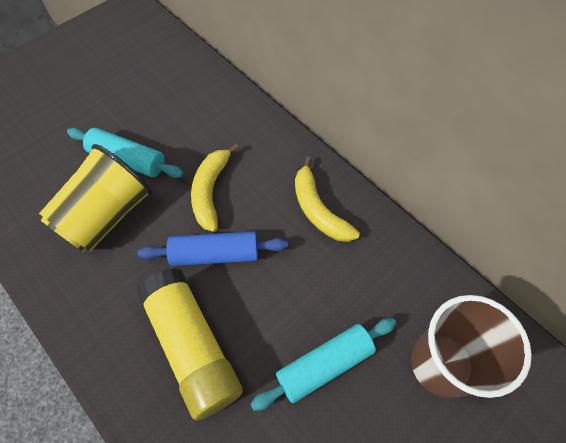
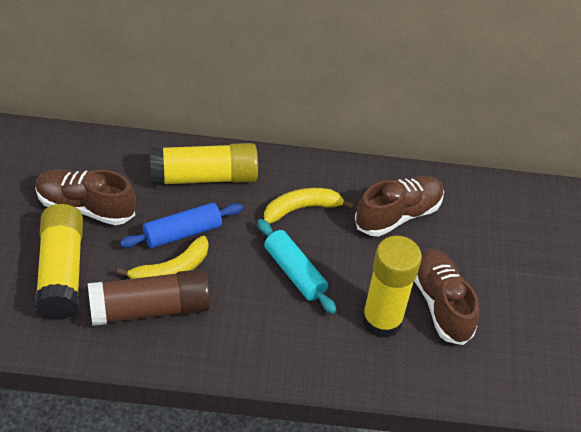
brown cup: [411,295,532,398] = 1 -> none = 0
brown glue stick: none = 0 -> [88,269,210,326] = 1
brown shoe: none = 0 -> [35,169,136,225] [355,176,444,236] [414,249,479,345] = 3
turquoise rolling pin: [67,128,184,178] [251,318,396,411] = 2 -> [257,219,337,314] = 1
yellow cup: [39,144,152,251] = 1 -> none = 0
yellow glue stick: [136,268,243,420] = 1 -> [35,204,83,320] [150,143,258,185] [362,236,422,338] = 3

